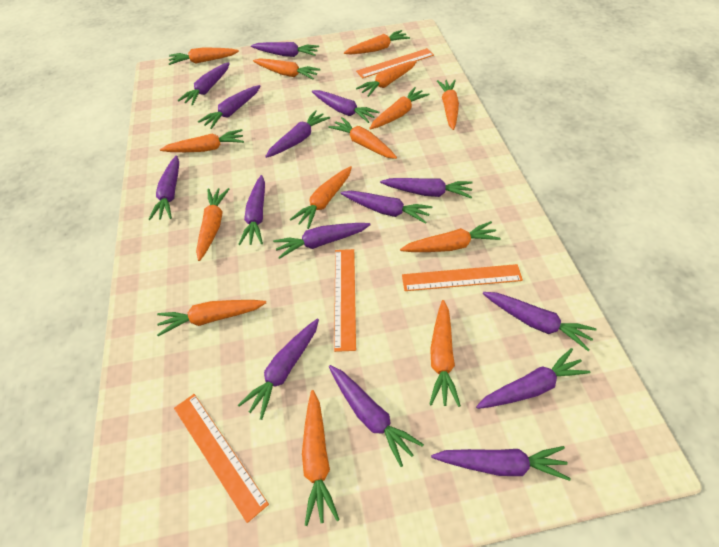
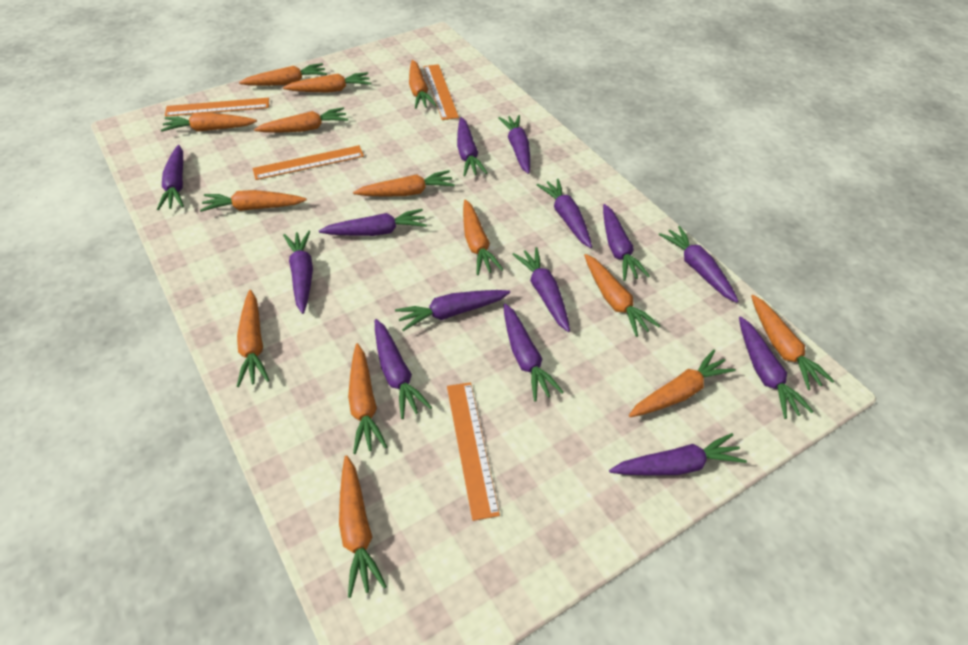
purple carrot: [148,155,179,220] [178,62,230,106] [198,85,260,129] [238,175,265,245] [238,319,319,420] [251,42,319,57] [265,110,330,158] [273,223,371,259] [312,90,379,123] [329,365,424,467] [341,191,432,224] [380,178,473,198] [431,446,571,481] [476,348,591,409] [483,292,597,351] = 15 -> [157,145,184,210] [283,230,313,314] [319,209,427,236] [375,319,432,419] [395,290,510,331] [457,117,487,176] [498,115,530,174] [503,303,563,402] [512,247,570,332] [536,179,592,248] [603,204,650,281] [609,433,747,476] [659,226,739,303] [739,316,814,419] = 14

